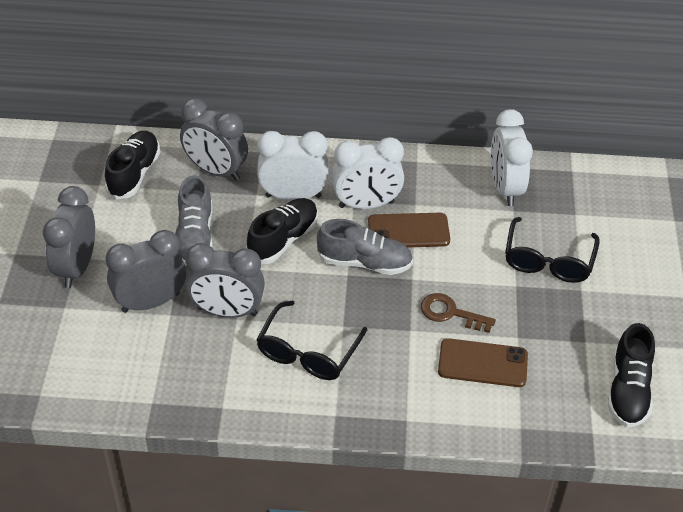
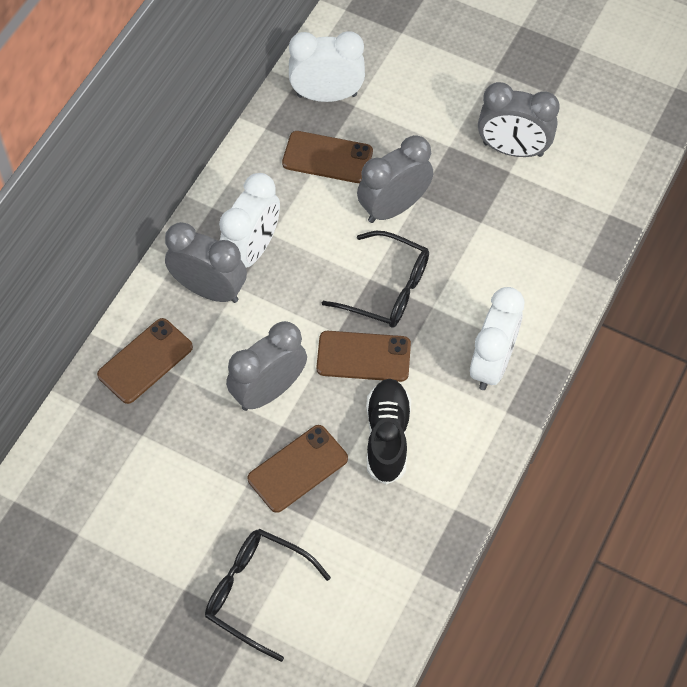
black shoe: [105,131,160,199] [246,198,318,264] [608,323,655,427] = 3 -> [366,379,411,485] = 1
brown key: [421,293,496,333] = 1 -> none = 0
brown phone: [368,213,450,247] [438,338,528,387] = 2 -> [97,318,193,404] [247,425,348,513] [282,131,373,183] [316,331,411,382] = 4
grey shoe: [175,175,213,266] [317,219,413,275] = 2 -> none = 0

